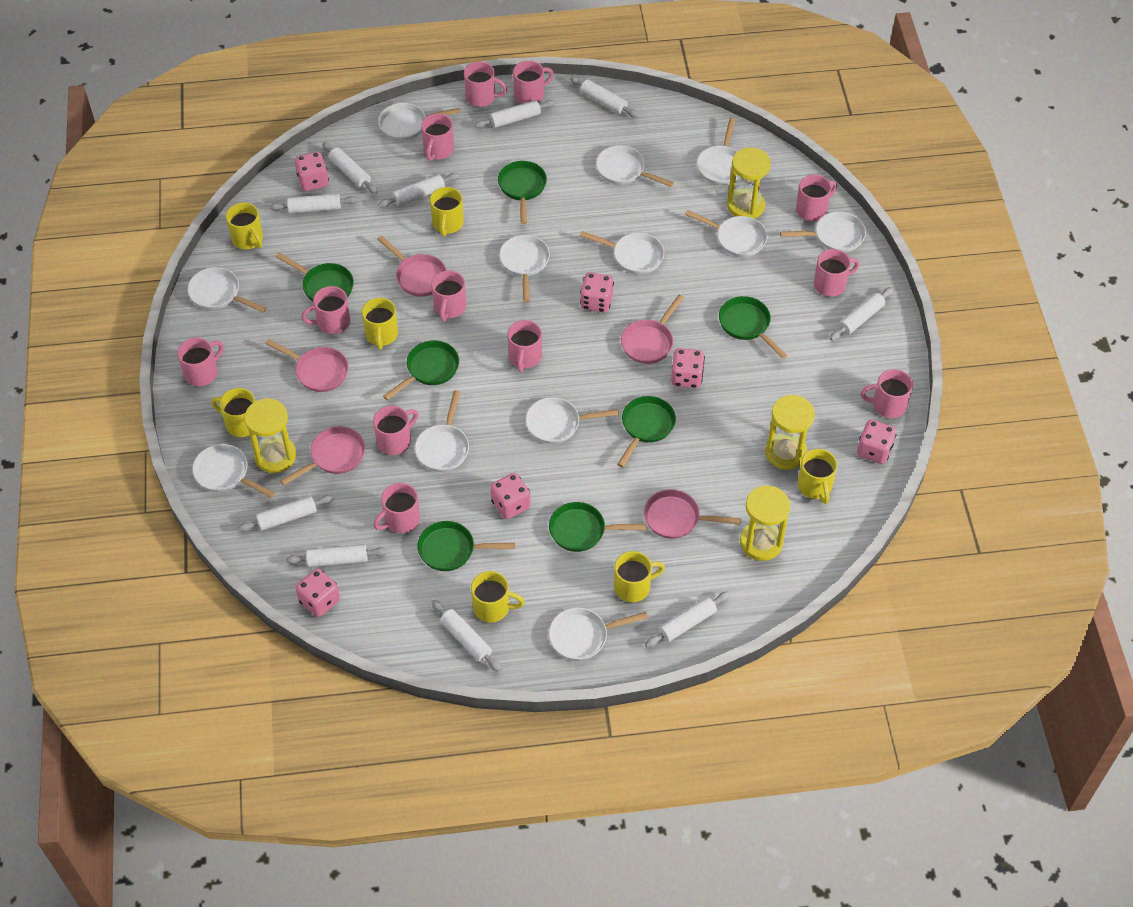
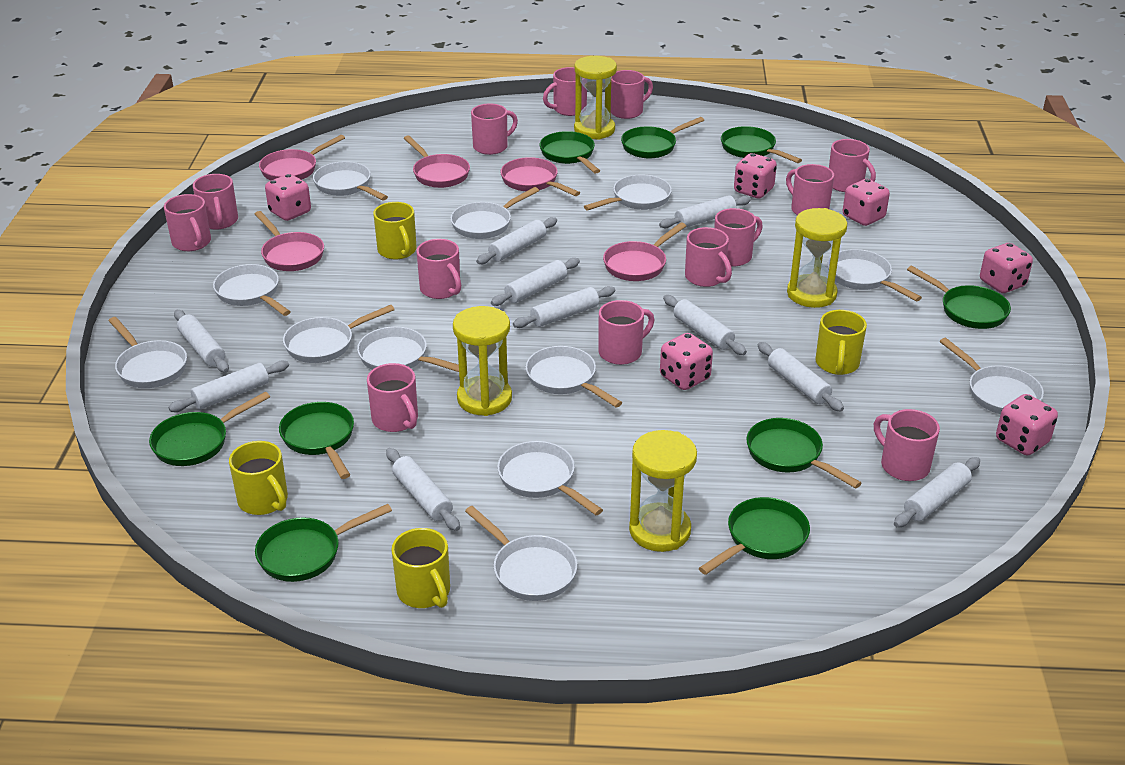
green pan: [276,253,354,302] [383,340,459,400] [417,521,515,571] [498,161,547,224] [549,502,646,552] [617,396,676,467] [719,296,787,359] = 7 -> [149,392,270,466] [255,504,392,582] [279,402,354,479] [539,131,600,174] [621,117,704,159] [699,497,810,575] [721,126,802,163] [747,418,861,489] [907,266,1011,329] = 9
pink mug: [177,338,224,386] [301,286,350,334] [373,406,418,455] [373,483,420,533] [421,114,454,161] [431,270,466,321] [464,62,507,107] [507,320,542,372] [513,61,554,104] [796,175,837,221] [814,249,860,297] [860,369,913,418] = 12 -> [164,194,211,251] [193,174,238,230] [367,363,418,432] [417,239,461,299] [471,103,518,155] [543,67,587,116] [598,300,655,365] [611,70,653,119] [685,227,732,287] [714,208,763,266] [786,164,834,215] [829,139,876,192] [874,409,940,481] = 13
yellow mug: [211,388,255,437] [226,203,263,250] [362,298,398,350] [430,187,464,236] [471,571,525,623] [614,551,665,602] [798,449,838,504] = 7 -> [229,441,288,515] [373,202,417,260] [391,528,450,608] [815,310,867,375] = 4

